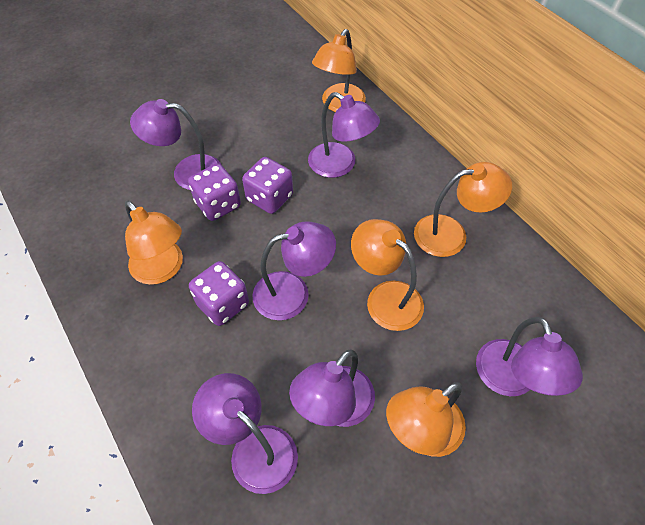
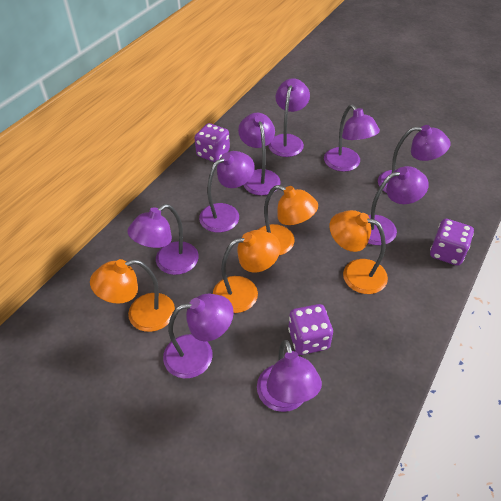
orange lamp: [125,201,183,285] [312,29,366,112] [351,219,424,331] [386,382,466,457] [414,162,512,257] = 5 -> [90,259,175,332] [213,230,281,313] [258,185,318,255] [329,210,388,294] = 4
purple lamp: [130,99,221,190] [192,373,298,494] [252,221,336,320] [289,349,375,427] [308,92,380,178] [476,317,583,396] = 6 -> [128,204,199,275] [163,294,234,379] [199,151,255,233] [238,113,281,196] [257,340,322,412] [268,78,310,157] [324,105,380,172] [368,166,429,245] [378,125,450,193] = 9

